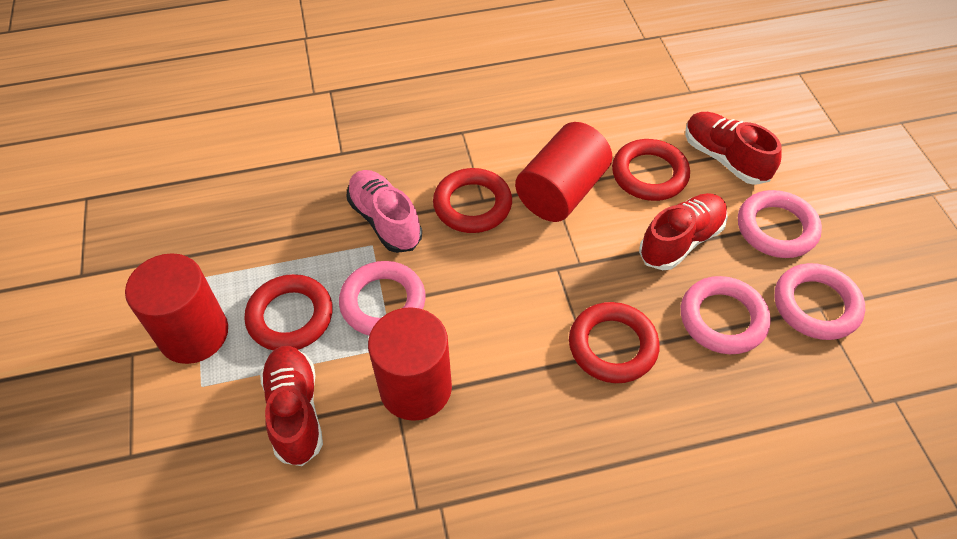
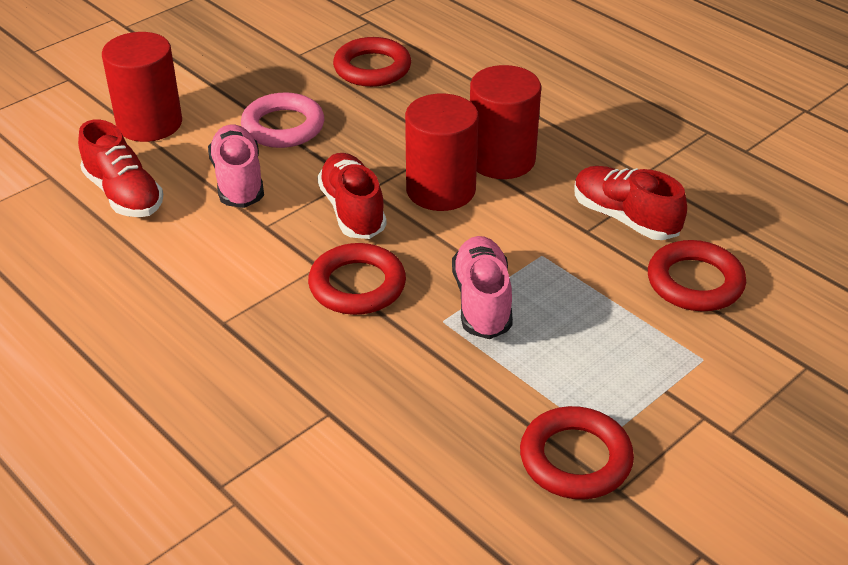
pink ring: [339,261,426,335] [681,276,771,354] [738,190,822,258] [775,263,865,340] = 4 -> [241,92,324,148] = 1
pink shoe: [346,170,422,253] = 1 -> [208,125,264,208] [452,236,513,339] = 2

